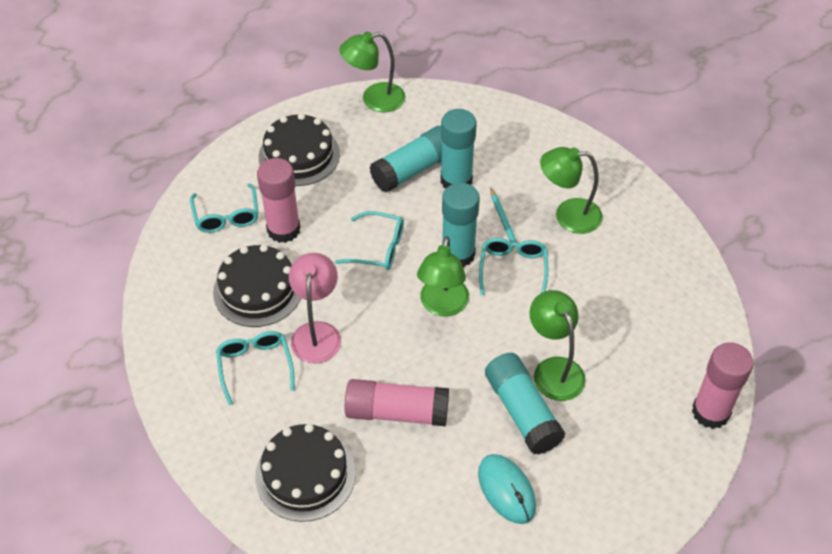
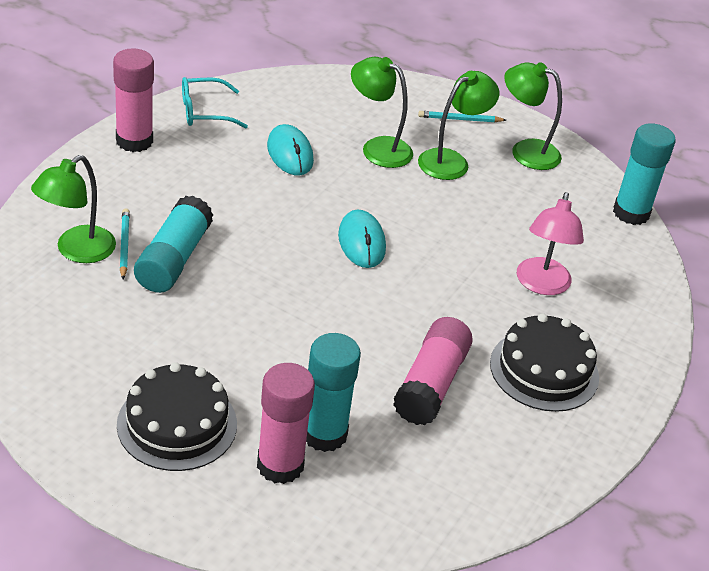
black cake: [213,244,301,327] [255,424,356,522] [259,113,340,186] = 3 -> [117,362,237,471] [490,313,599,412] = 2
turquoise glasses: [190,183,258,233] [216,331,295,406] [335,211,404,270] [479,238,548,295] = 4 -> [182,77,248,128] = 1
turquoise glue stick: [369,126,442,193] [441,109,477,188] [442,183,480,267] [485,353,565,455] = 4 -> [134,196,213,293] [306,333,361,452] [613,123,676,225] = 3
turquoise mouse: [478,454,536,524] = 1 -> [267,124,314,176] [338,209,386,268] = 2
turquoise pencil: [490,187,517,253] = 1 -> [120,208,130,279] [418,111,506,122] = 2

